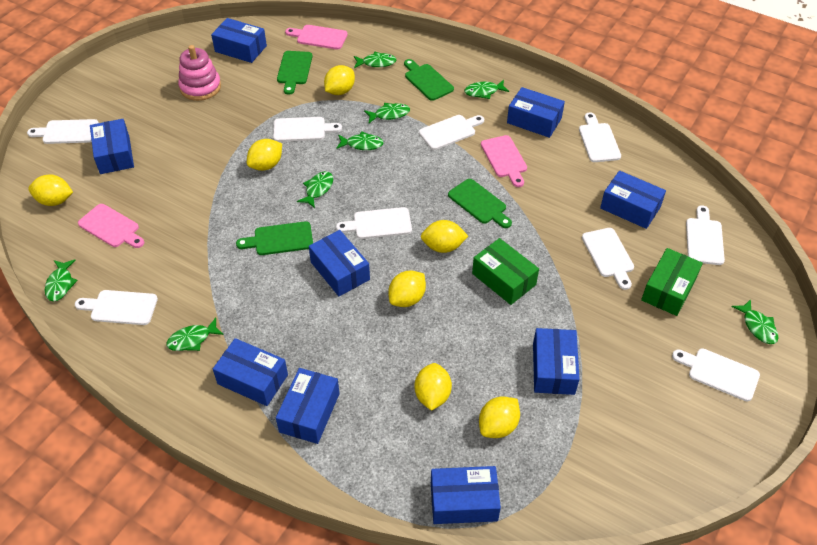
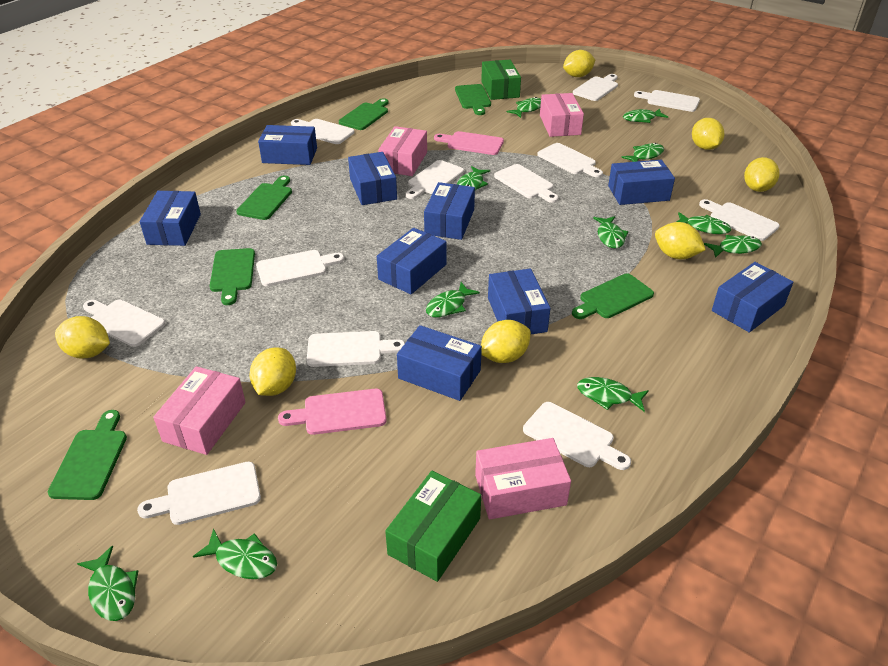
green cutting board: [236,221,313,255] [277,51,313,95] [404,59,454,101] [448,179,512,228] = 4 -> [48,410,127,500] [210,248,255,305] [236,176,292,220] [339,98,388,130] [455,84,491,115] [572,273,654,319] = 6
green fish: [45,260,78,301] [166,318,224,351] [297,171,333,208] [336,132,384,150] [354,52,397,68] [364,103,410,123] [464,80,509,99] [732,299,778,344] = 8 -> [77,546,138,621] [193,528,277,579] [426,282,480,318] [457,166,491,190] [507,97,541,118] [577,377,649,412] [593,216,629,249] [621,143,664,162] [623,109,668,123] [677,212,731,234] [704,235,762,258] = 11
pink box: none = 0 -> [153,366,246,455] [378,126,427,176] [475,438,571,519] [540,93,584,137] = 4
pink cutting board: [78,204,144,248] [285,25,348,50] [481,135,527,187] = 3 -> [278,389,386,435] [434,131,504,155] = 2
pink stacking toy: [178,45,221,101] = 1 -> none = 0
white cutting board: [27,119,99,144] [75,290,158,325] [273,117,342,142] [336,207,412,239] [419,115,484,150] [579,112,621,162] [582,228,634,290] [672,349,760,401] [686,205,725,265] = 9 -> [83,300,166,347] [137,462,261,525] [256,250,344,286] [291,119,355,144] [307,331,405,367] [406,160,464,199] [494,164,559,203] [523,402,631,470] [537,143,603,178] [573,74,618,101] [634,90,700,112] [699,199,780,241] = 12

